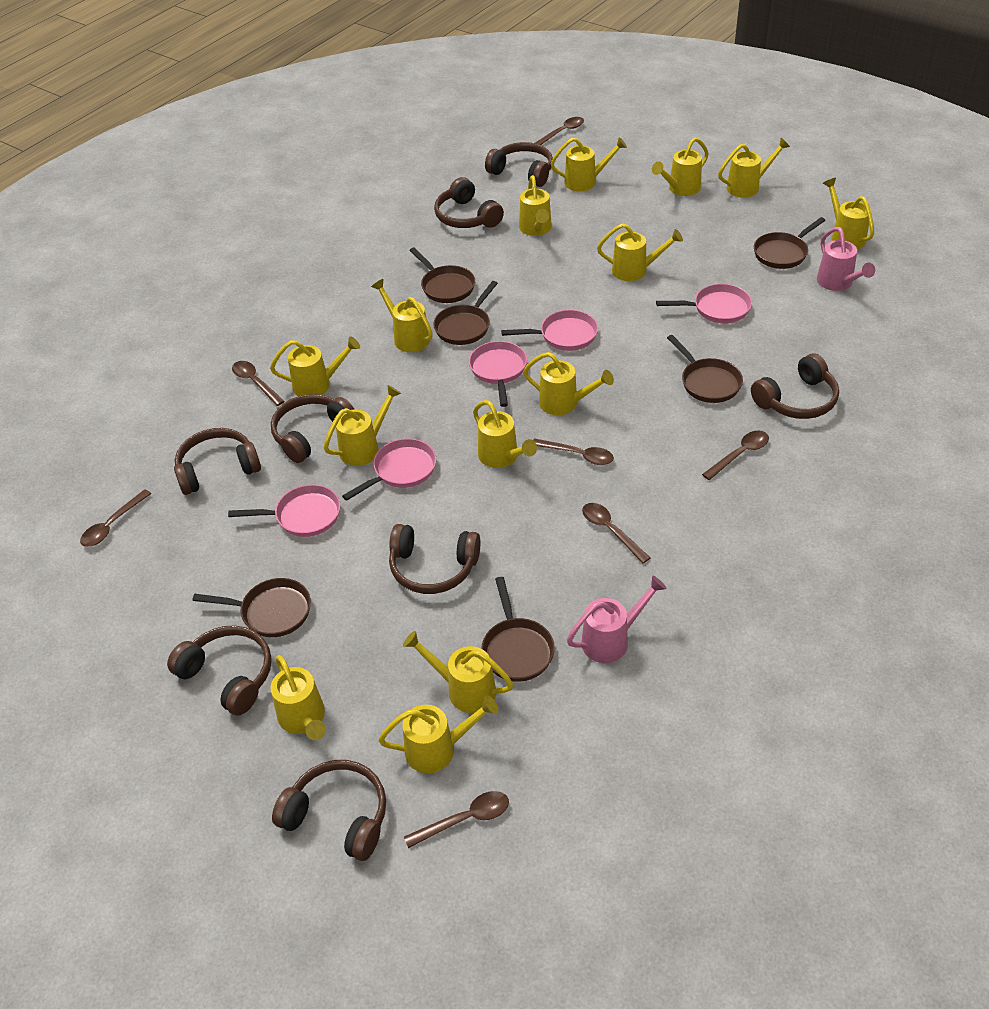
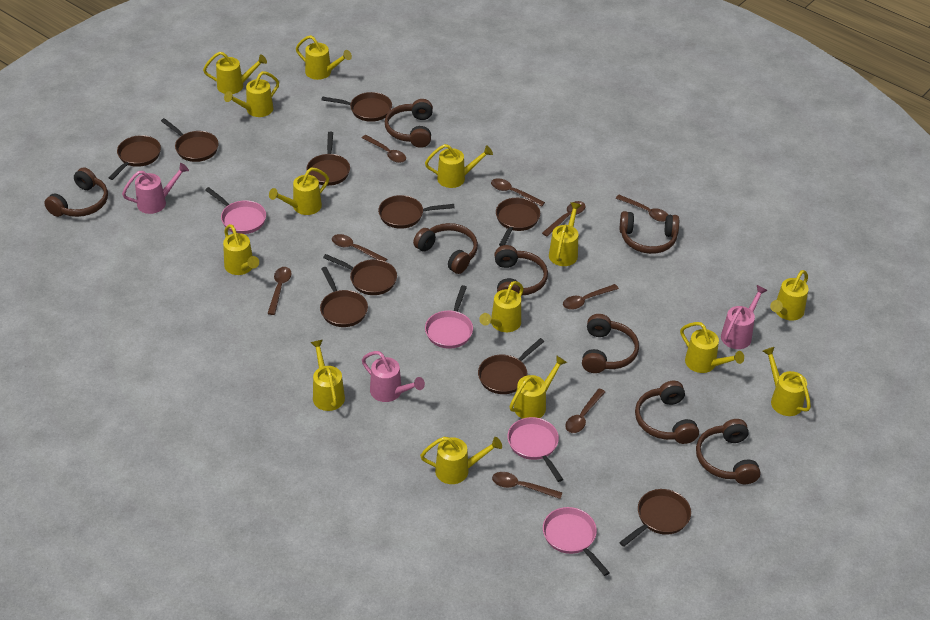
brown pan: [193,578,311,637] [409,248,475,303] [433,281,498,345] [481,577,555,682] [667,335,743,403] [754,217,825,269] = 6 -> [108,135,161,180] [161,118,219,162] [306,132,350,186] [320,267,368,327] [321,92,392,122] [323,254,397,295] [378,195,455,229] [478,338,544,394] [496,198,540,246] [619,489,691,547] = 10
brown spoon: [80,489,151,547] [232,361,285,406] [404,791,509,848] [533,438,614,465] [535,117,584,145] [582,503,650,563] [702,431,769,480] = 7 -> [267,267,292,315] [332,234,387,261] [362,135,406,163] [491,178,545,206] [492,472,563,499] [542,201,585,237] [563,284,619,310] [565,388,605,433] [616,195,668,222] = 9
pink pan: [228,484,340,537] [342,438,436,501] [469,341,527,407] [501,310,598,351] [656,284,752,323] = 5 -> [205,187,266,234] [425,285,473,349] [507,417,563,482] [543,507,610,576] = 4
pink watering can: [567,576,667,663] [817,227,875,291] = 2 -> [122,163,189,214] [362,351,425,402] [721,285,768,349] = 3

